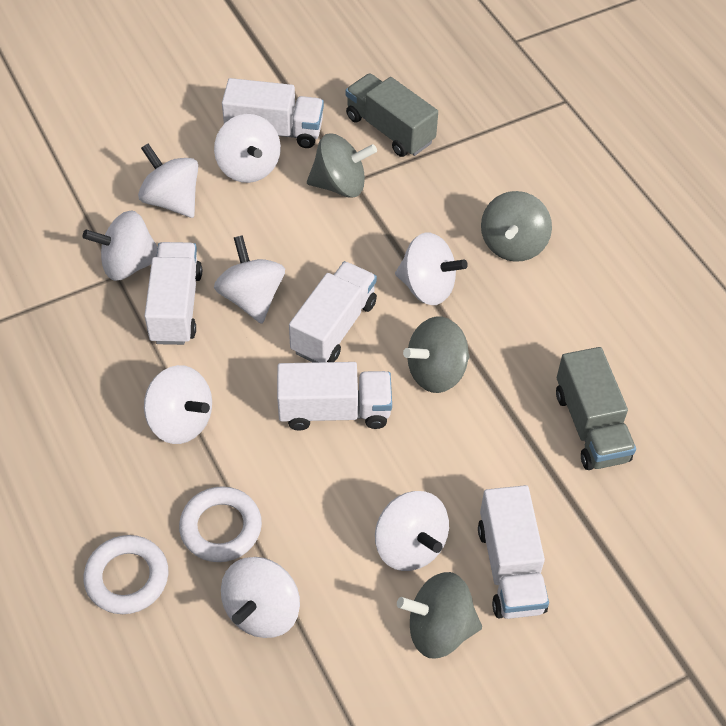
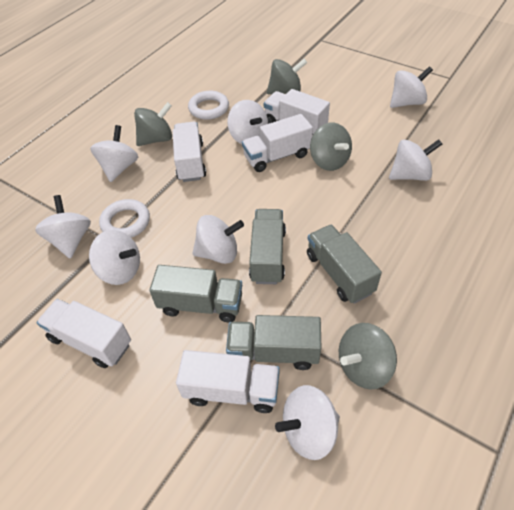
grey truck: [346,73,438,157] [556,347,636,470] = 2 -> [149,265,242,323] [226,315,321,370] [249,209,286,284] [307,224,382,304] = 4

